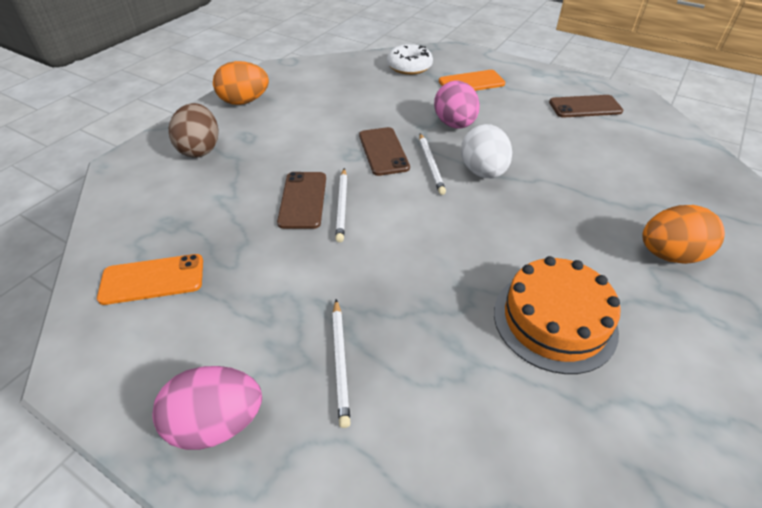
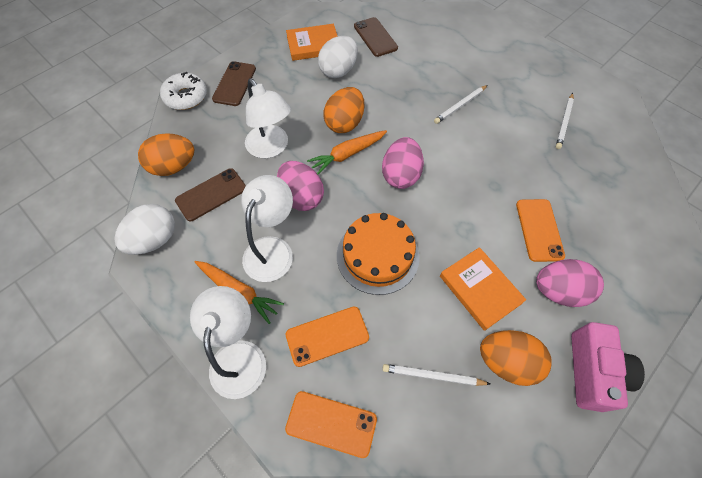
brown egg: [169,103,219,158] = 1 -> none = 0
orange book: none = 0 -> [286,24,338,61] [440,247,526,331] = 2
orange carrot: none = 0 -> [195,261,284,324] [307,130,387,174] = 2
orange egg: [213,61,269,105] [642,205,725,264] = 2 -> [138,133,195,176] [323,87,364,133] [480,330,552,386] = 3
orange phone: [97,254,203,305] [439,70,505,91] = 2 -> [285,391,377,458] [286,307,369,367] [516,199,565,262] = 3
pink camera: none = 0 -> [571,322,645,412] = 1
pink egg: [152,366,262,450] [434,80,480,129] = 2 -> [277,161,324,211] [382,137,424,189] [536,259,604,307] = 3
white egg: [461,124,512,178] = 1 -> [114,204,175,255] [318,36,358,78] = 2
white lamp: none = 0 -> [190,286,266,399] [241,175,293,282] [245,78,291,158] = 3

